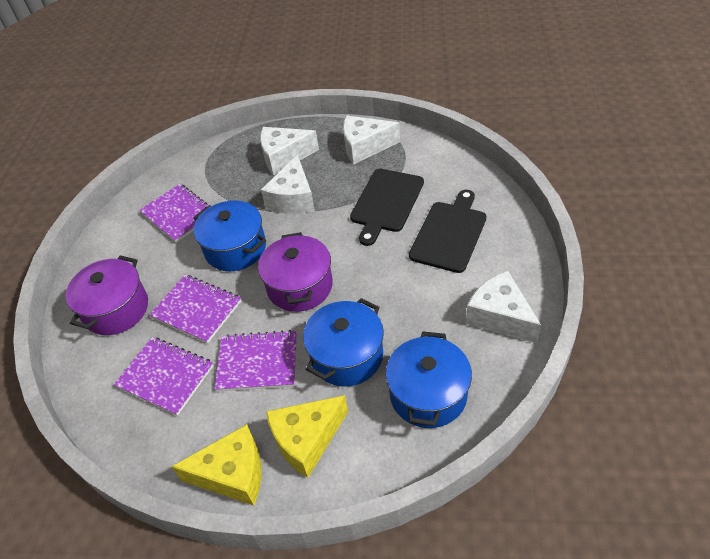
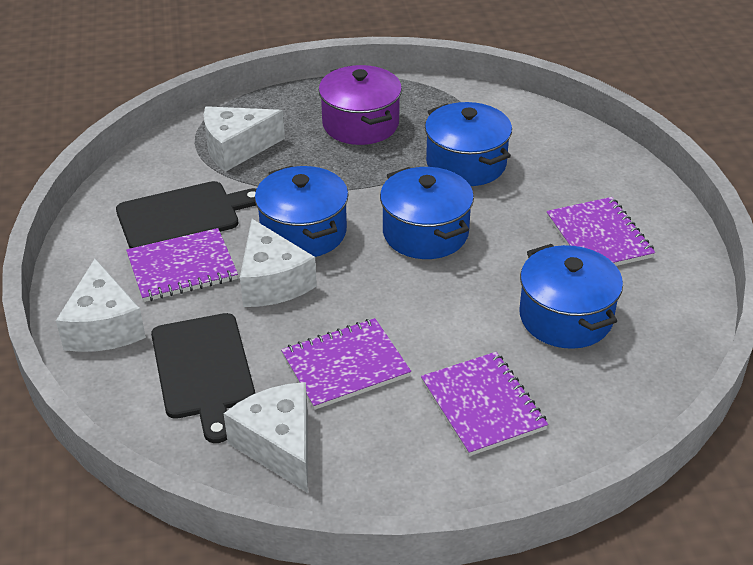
blue pot: [193,200,266,271] [303,298,384,387] [386,332,472,428] = 3 -> [255,166,348,257] [380,167,474,259] [425,102,512,186] [520,244,623,349] = 4
purple pot: [66,255,148,335] [258,232,333,312] = 2 -> [319,65,402,145] = 1
yellow cheese: [171,424,262,506] [266,395,348,478] = 2 -> none = 0

